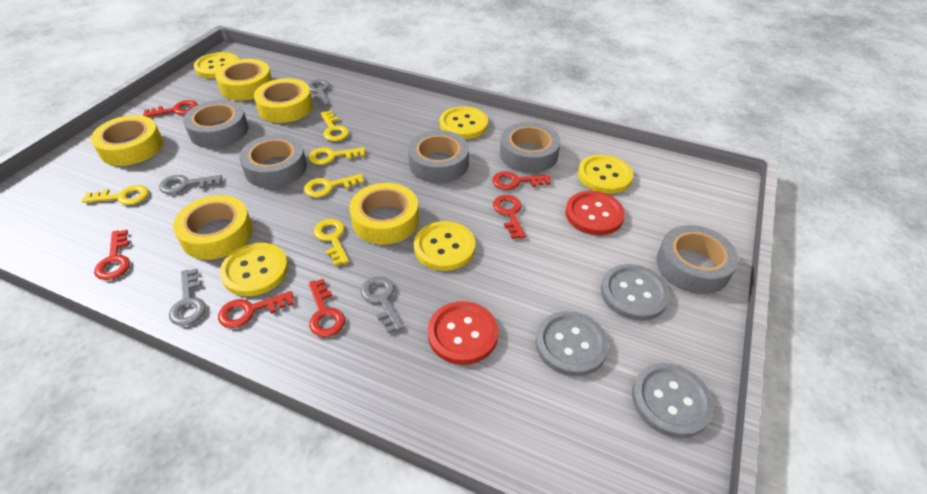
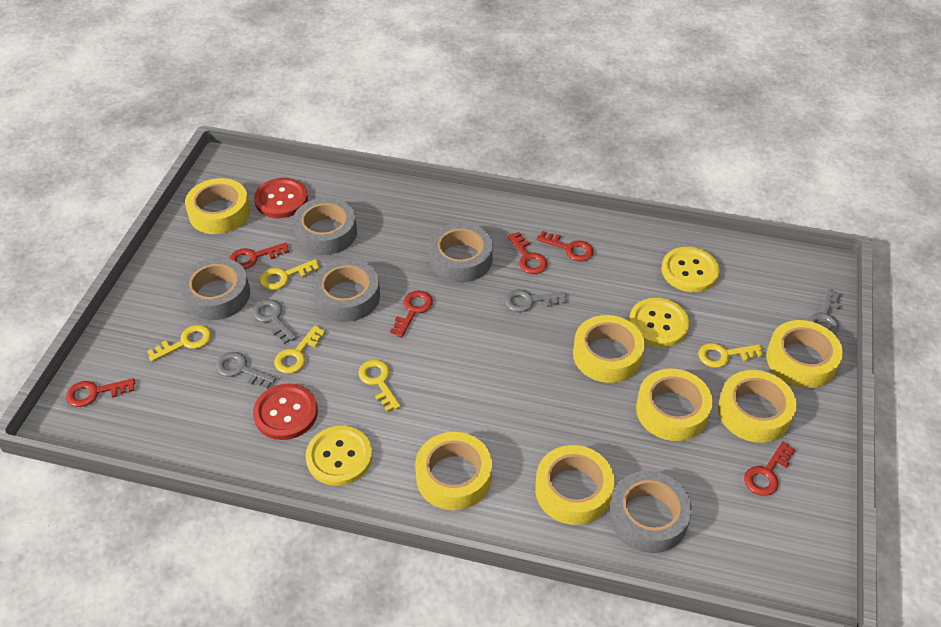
grey button: [535,311,609,376] [601,264,670,321] [632,363,714,438] = 3 -> none = 0
yellow button: [194,52,239,78] [220,243,288,296] [414,221,475,271] [440,106,488,139] [578,155,633,194] = 5 -> [306,426,372,486] [629,298,689,347] [662,247,720,292] = 3
yellow tape: [91,115,163,166] [173,195,253,260] [215,59,272,100] [254,78,313,123] [349,183,419,244] = 5 -> [185,178,250,234] [415,432,492,510] [535,445,614,525] [573,315,645,383] [636,369,713,441] [718,370,797,443] [766,320,843,388] = 7

